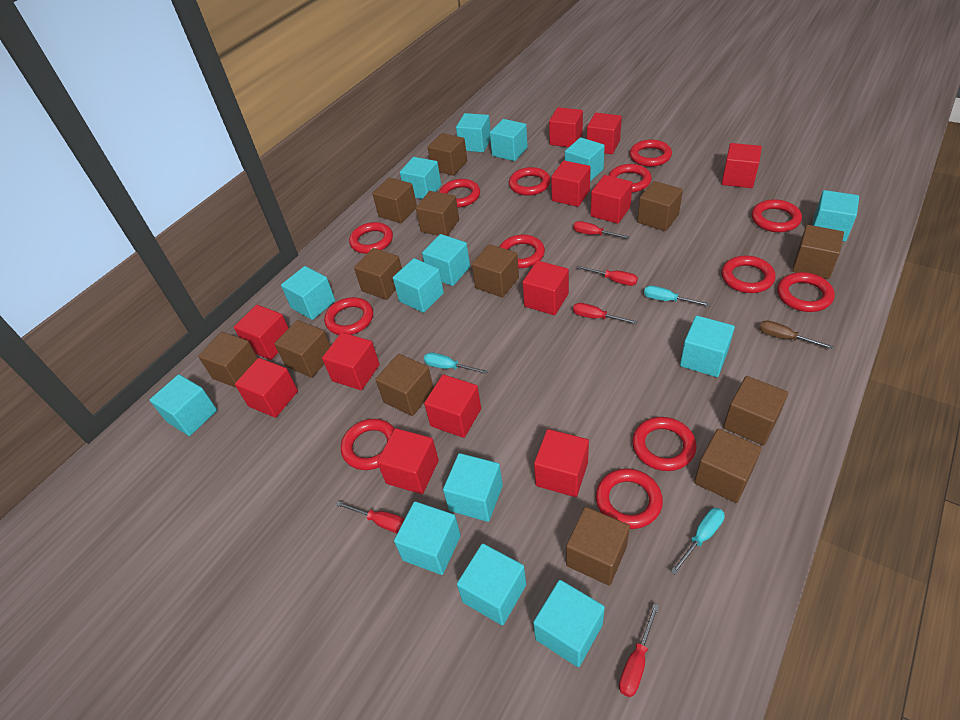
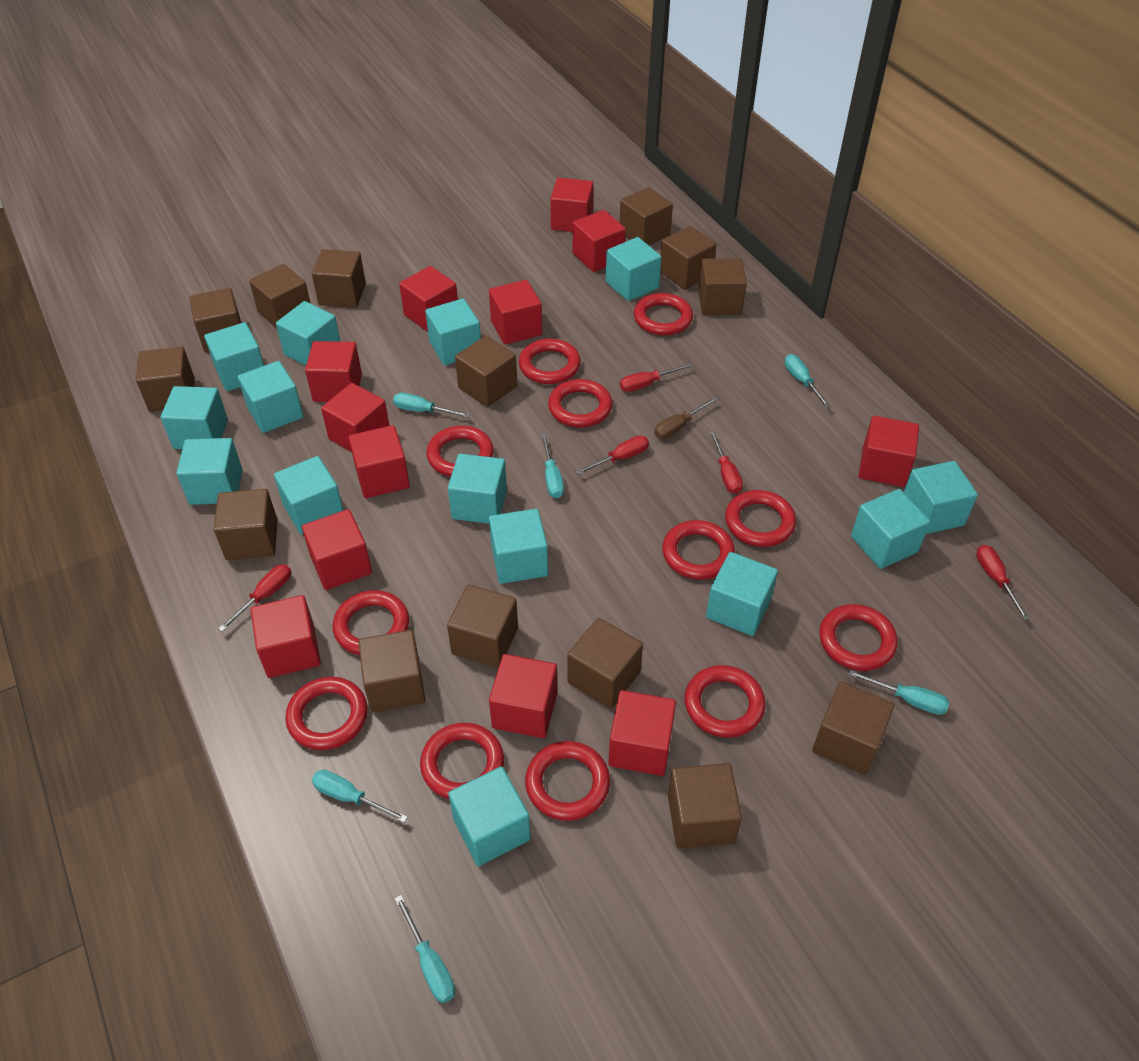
brown cube: [198,332,258,388] [274,320,330,378] [354,248,402,300] [372,177,417,223] [375,354,434,416] [416,191,459,236] [427,133,467,176] [472,244,519,298] [566,507,630,586] [637,181,683,231] [694,429,762,503] [723,376,788,446] [792,225,844,279] = 13 -> [136,347,195,412] [189,288,241,353] [214,489,278,560] [249,264,311,328] [312,249,366,308] [358,630,425,713] [447,585,518,668] [455,336,517,407] [567,618,643,709] [619,187,673,245] [660,226,716,290] [668,763,742,849] [698,258,747,315] [812,681,895,775] = 14
red ring: [324,297,373,335] [341,419,395,470] [349,222,393,254] [439,179,480,208] [499,234,545,268] [509,167,551,196] [596,468,663,529] [608,164,652,193] [630,139,672,167] [632,417,696,471] [721,256,776,293] [751,199,802,232] [777,272,835,312] = 13 -> [285,677,368,750] [333,590,409,655] [420,723,504,799] [427,426,494,477] [519,339,581,384] [525,741,610,821] [548,379,612,428] [634,293,693,336] [662,520,735,580] [685,665,765,738] [725,490,796,547] [819,604,898,671] = 12
turquoise screwdriver: [424,352,488,374] [644,286,710,306] [671,508,725,575] = 3 -> [312,770,408,823] [393,393,470,418] [395,895,455,1003] [541,434,564,498] [785,354,831,408] [848,670,949,715] = 6

